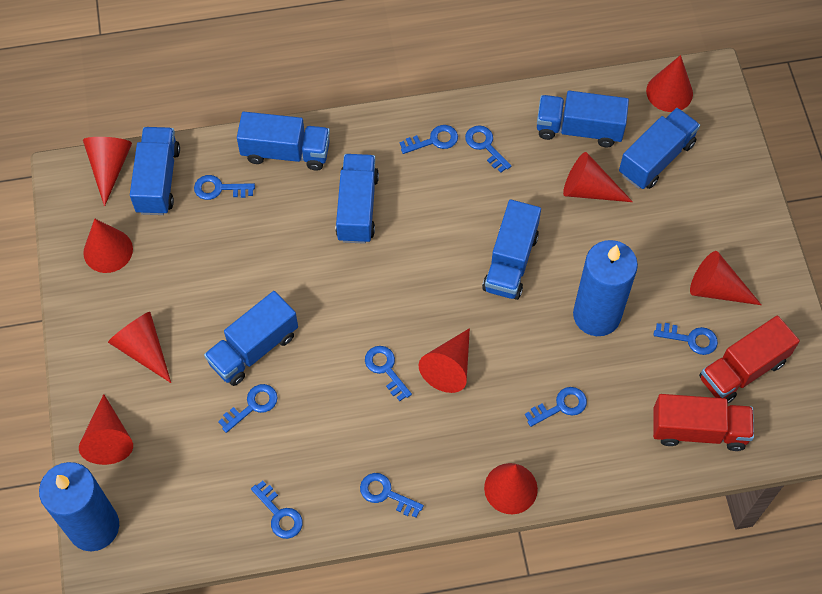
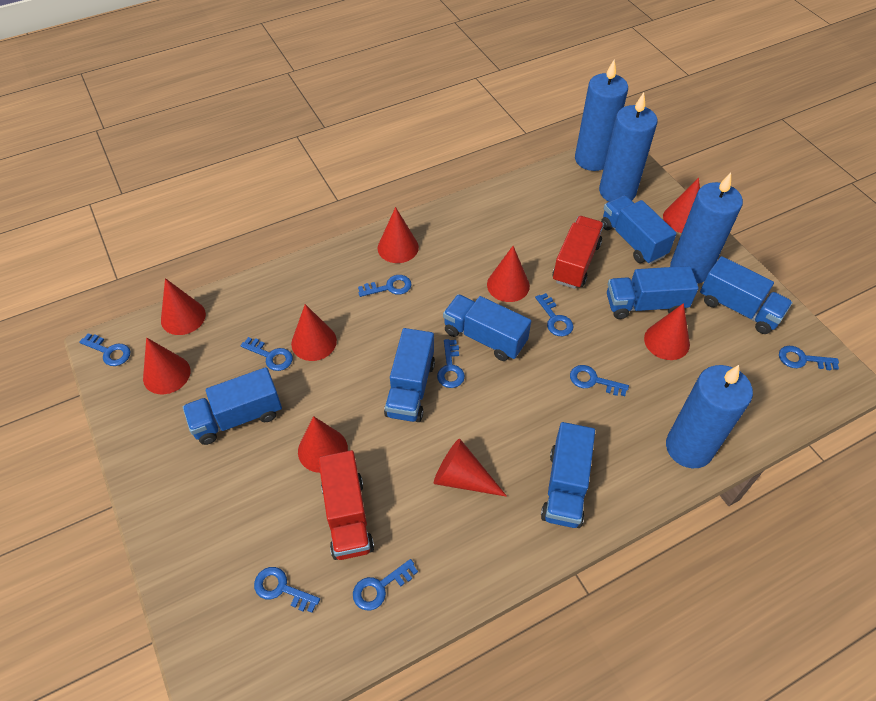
blue candle: [39,462,119,551] [573,240,638,336] = 2 -> [575,59,628,171] [599,92,657,202] [666,365,753,468] [670,173,743,284] = 4

